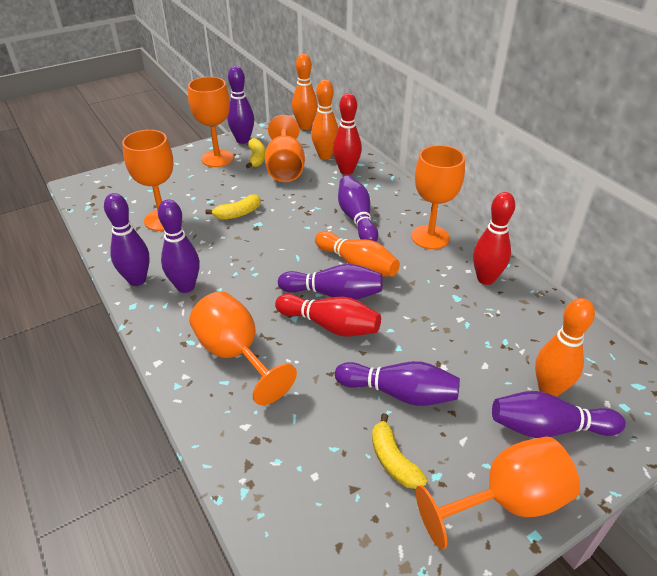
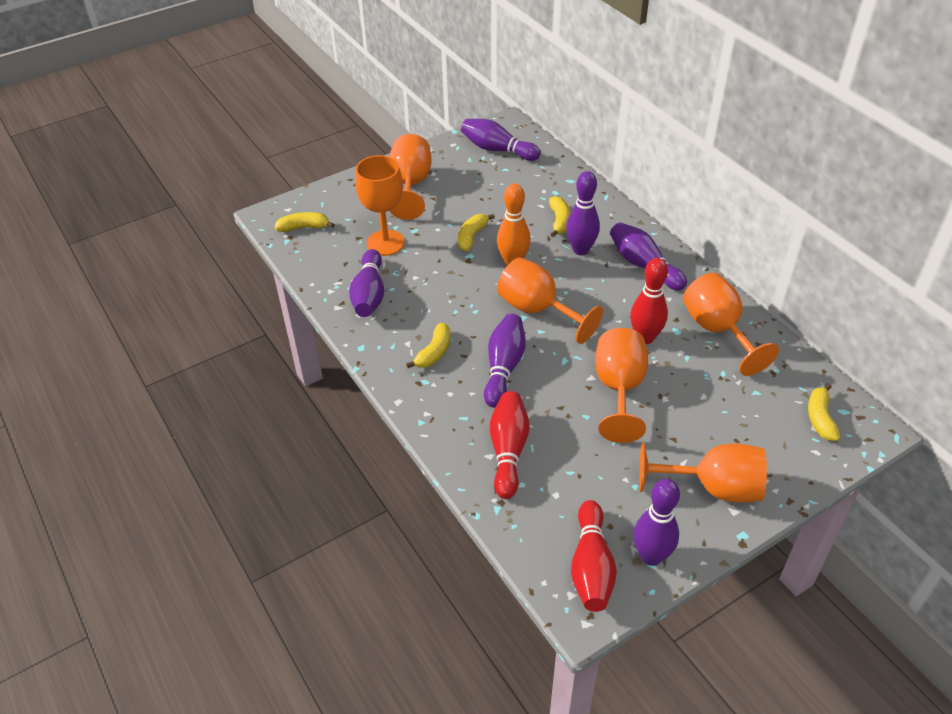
orange bowling pin: [292,54,318,130] [311,80,339,159] [315,231,400,277] [535,298,595,397] = 4 -> [497,184,531,266] = 1
purple bowling pin: [104,193,150,286] [158,199,200,293] [227,66,254,144] [278,264,383,300] [335,361,460,406] [338,176,378,242] [492,391,626,438] = 7 -> [349,249,384,317] [461,119,541,161] [484,314,526,407] [566,171,600,255] [610,222,687,291] [633,479,680,566] = 6
yellow banana: [206,195,261,220] [246,138,265,169] [372,413,427,489] = 3 -> [275,212,335,232] [406,323,450,368] [458,214,495,251] [549,196,571,237] [808,383,840,441] = 5

